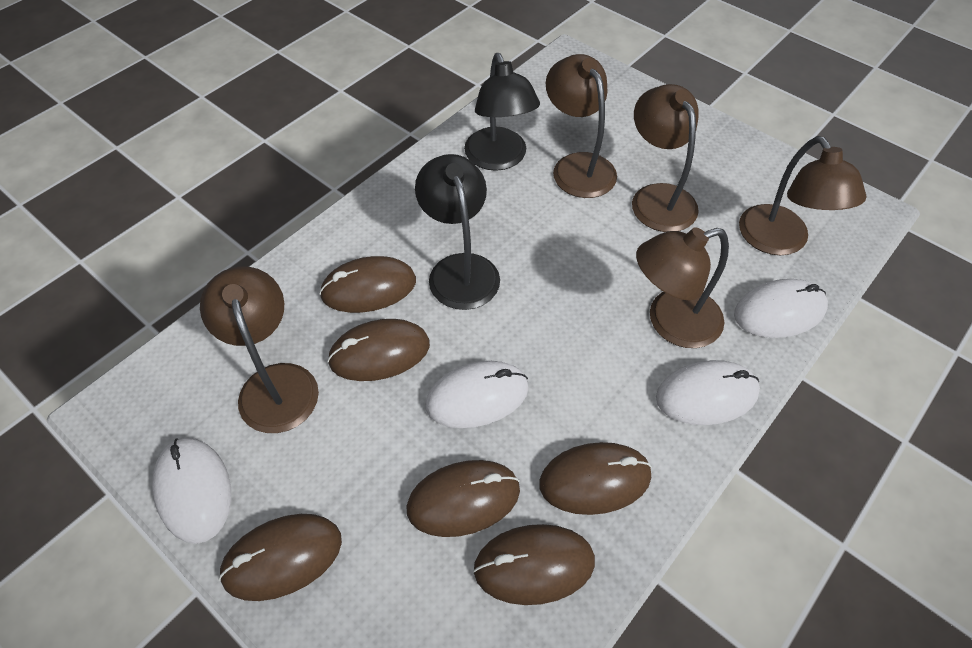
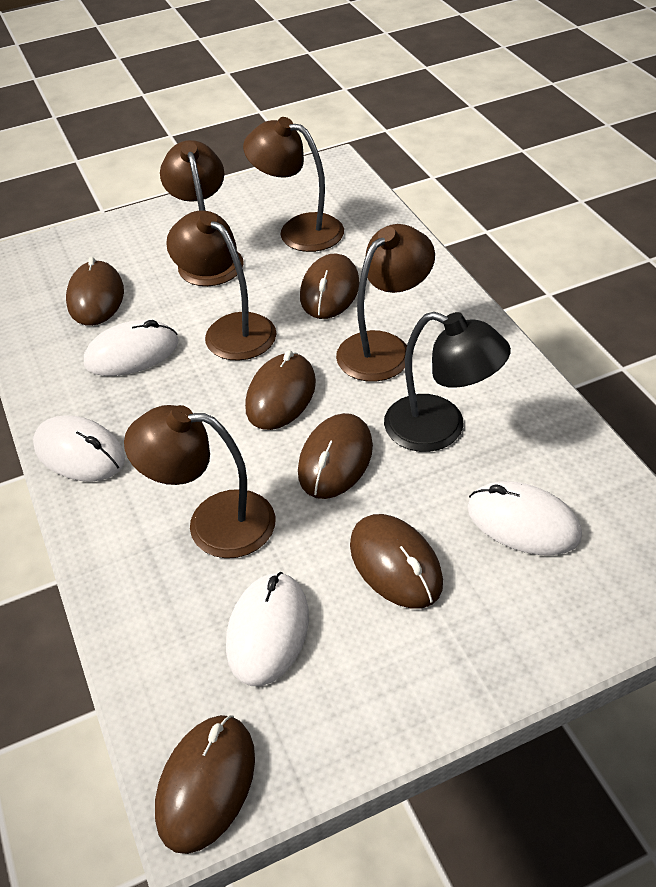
black lamp: [415,154,500,310] [464,53,540,171] = 2 -> [384,312,511,452] = 1

